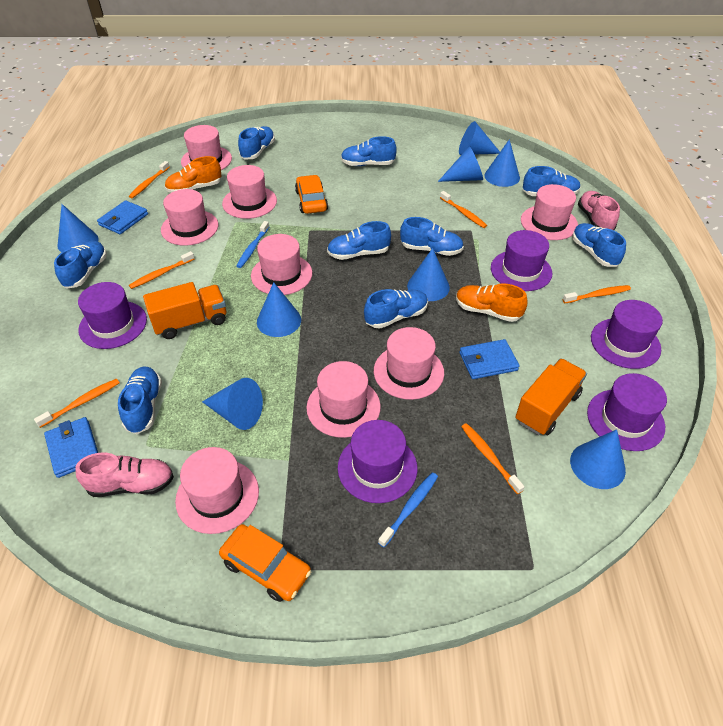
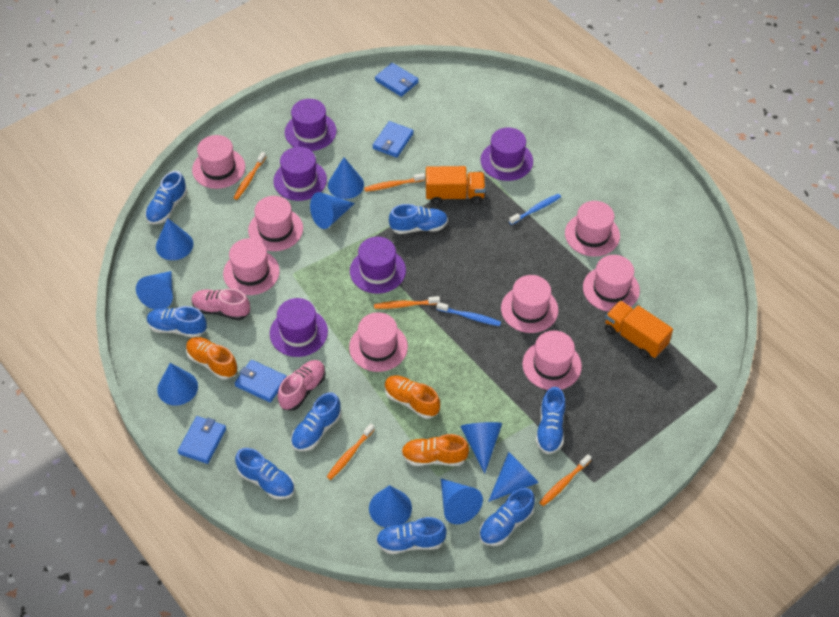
blue cone: [57,204,99,252] [202,378,263,430] [257,282,301,337] [407,248,450,301] [438,146,483,182] [459,121,500,155] [484,139,520,187] [570,429,626,489] = 8 -> [136,271,173,309] [156,218,193,260] [157,363,198,406] [310,192,355,229] [328,157,364,199] [369,485,412,528] [441,479,483,524] [460,422,502,474] [488,452,539,502] = 9
blue shoe: [54,241,107,289] [118,367,162,434] [238,126,275,160] [327,221,391,260] [341,136,397,166] [364,289,428,329] [400,217,464,256] [523,166,581,196] [572,223,626,267] = 9 -> [145,171,187,224] [147,306,207,337] [235,448,295,500] [291,392,341,451] [376,517,447,554] [389,204,448,234] [479,488,535,546] [536,387,566,454] = 8
blue wallet: [44,417,98,478] [97,200,148,234] [459,339,520,379] = 3 -> [178,416,226,464] [235,360,287,403] [373,121,414,158] [375,63,419,97] = 4
orange car: [219,524,311,602] [295,175,328,214] = 2 -> none = 0
orange shoe: [164,156,221,193] [456,283,527,322] = 2 -> [186,337,238,380] [385,375,440,419] [401,434,469,466] = 3
orange toothbrush: [34,378,120,428] [129,161,170,198] [129,251,194,289] [440,191,487,228] [461,423,525,494] [563,285,631,303] = 6 -> [233,152,266,200] [327,423,375,480] [364,173,425,192] [374,296,440,309] [539,454,592,506] = 5

